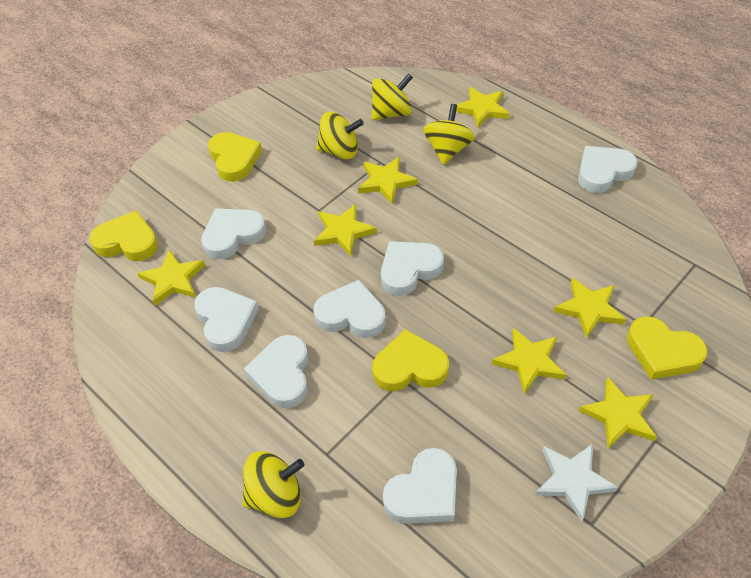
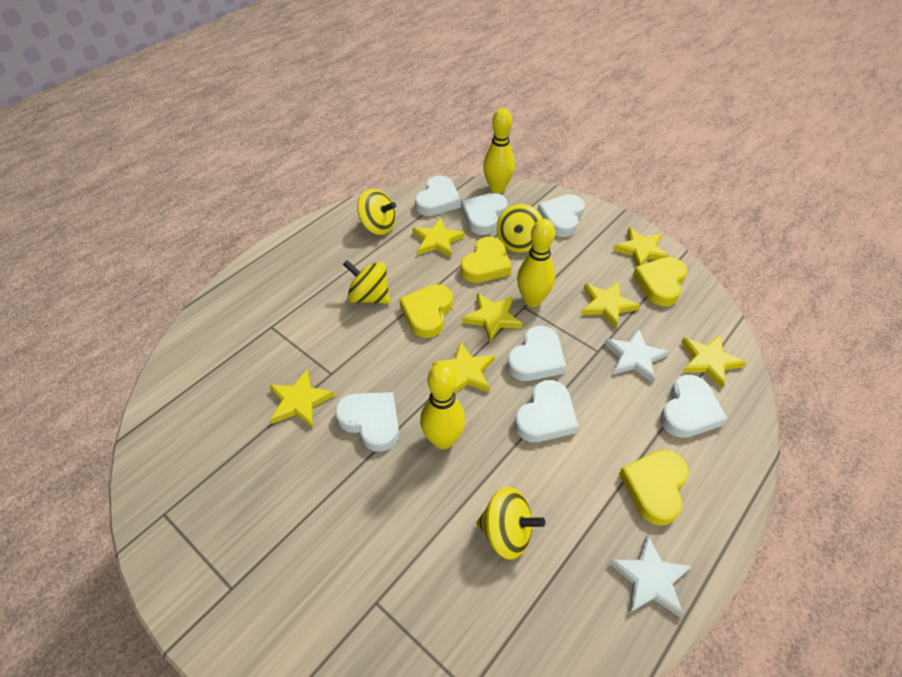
white star: [535,444,618,522] = 1 -> [604,329,669,383] [609,535,692,618] = 2
yellow bowling pin: none = 0 -> [420,363,466,449] [483,108,515,194] [517,219,555,307] = 3

